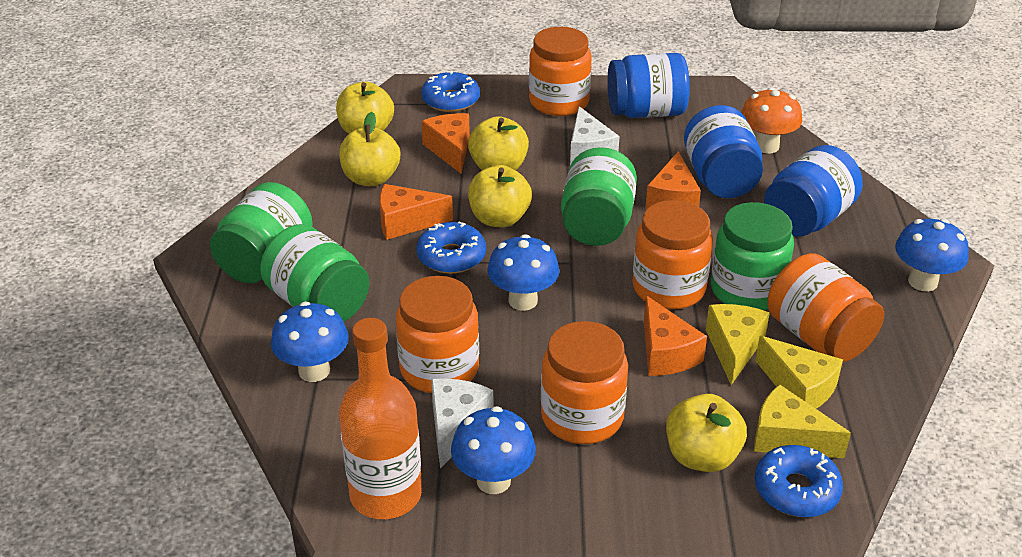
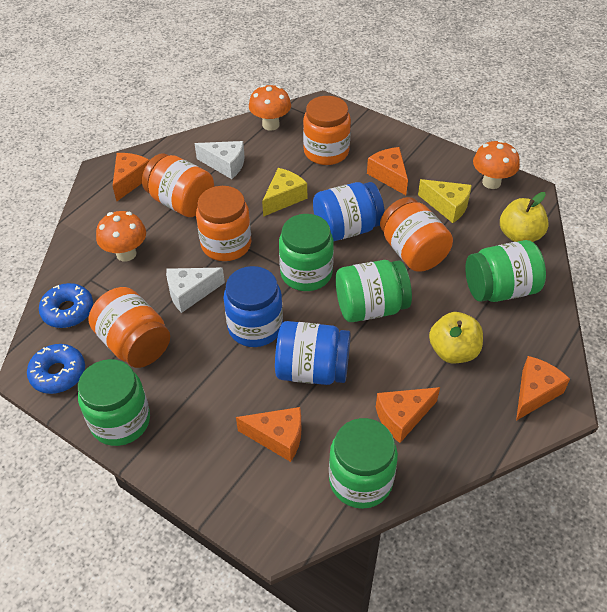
blue donut: [417,222,486,274] [421,71,480,112] [755,445,843,517] = 3 -> [27,344,85,394] [39,283,93,328] = 2
blue mushroom: [271,302,348,382] [451,406,536,494] [487,234,559,311] [895,219,969,292] = 4 -> none = 0
green jar: [210,182,313,284] [260,224,369,322] [561,147,637,246] [711,202,794,310] = 4 -> [78,359,150,446] [279,214,334,291] [329,418,398,509] [336,260,412,322] [465,240,546,302] = 5
orange bottle: [339,318,422,519] = 1 -> none = 0
orange cheese: [379,184,453,240] [421,113,470,174] [644,296,707,376] [645,151,701,209] = 4 -> [113,153,150,201] [236,407,301,462] [367,147,408,195] [376,387,440,443] [516,356,570,421] = 5
orange mushroom: [741,87,802,154] = 1 -> [96,211,146,262] [249,85,291,131] [473,140,520,189] = 3
yellow apple: [336,82,394,134] [339,112,400,186] [468,116,529,171] [468,165,532,227] [666,394,747,472] = 5 -> [429,312,483,363] [500,192,549,242] = 2
yellow cheese: [706,304,770,385] [754,384,851,458] [755,336,843,409] = 3 -> [262,168,307,217] [418,179,472,223] = 2

